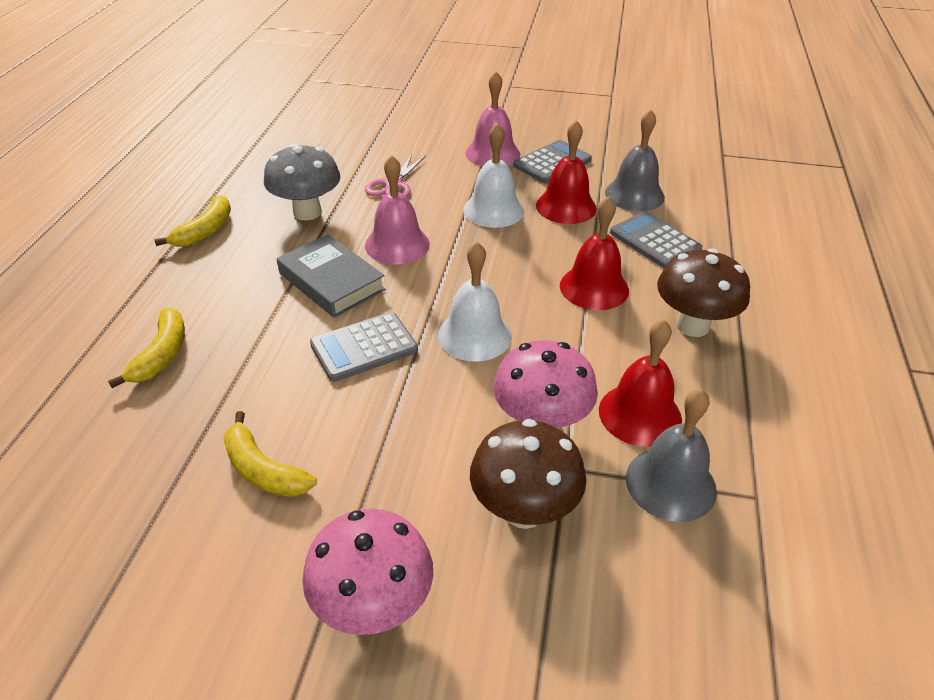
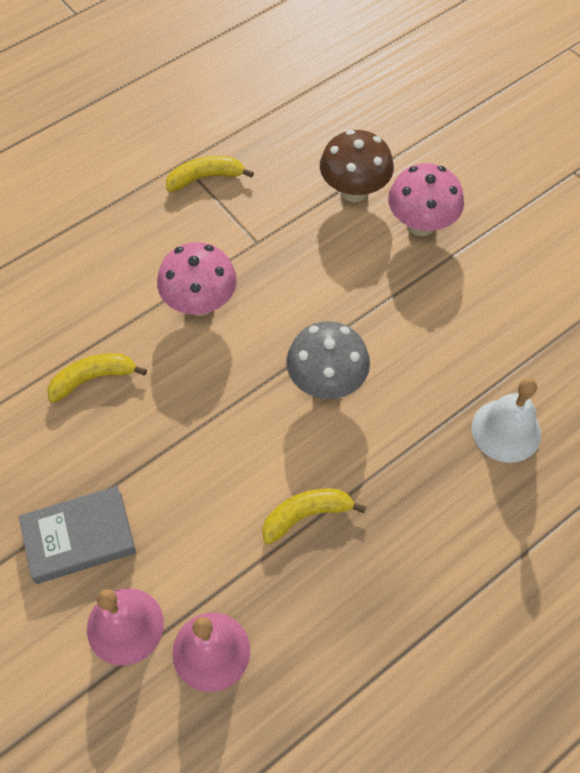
brown mushroom: [470,419,586,529] [657,248,750,337] = 2 -> [320,130,394,202] = 1
grey bell: [605,109,665,211] [626,389,717,522] = 2 -> none = 0
grey calculator: [310,312,418,382] [514,140,592,184] [610,211,702,268] = 3 -> none = 0
pink scissors: [365,154,426,197] = 1 -> none = 0
red bell: [536,120,597,224] [560,196,629,310] [599,319,682,447] = 3 -> none = 0
white bell: [438,242,512,362] [463,123,524,228] = 2 -> [472,378,541,463] = 1

